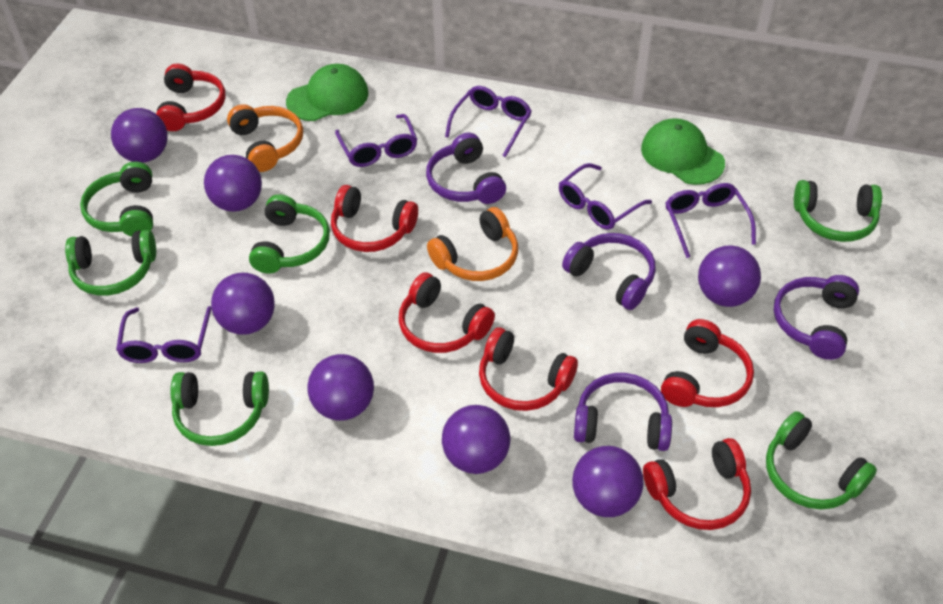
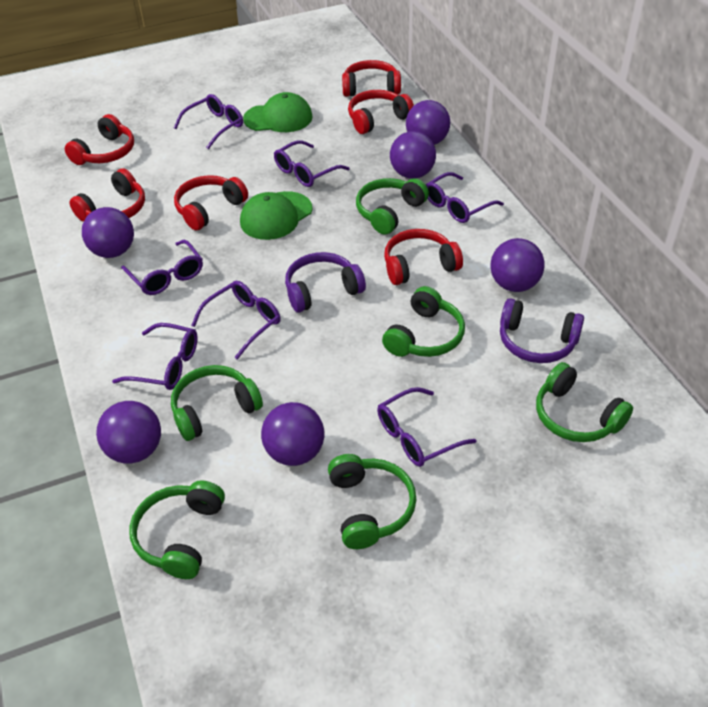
orange headphones: [227,104,303,172] [427,207,518,281] = 2 -> none = 0
purple ball: [111,108,168,163] [204,155,262,212] [211,273,275,335] [307,354,374,421] [442,405,510,474] [572,446,644,517] [698,245,761,307] = 7 -> [82,207,134,258] [96,401,161,464] [261,402,324,466] [390,131,436,179] [406,100,450,145] [491,238,545,292] = 6
purple glasses: [116,306,212,363] [335,114,417,167] [445,86,532,157] [559,163,652,230] [666,183,756,258] = 5 -> [112,323,198,390] [121,240,203,295] [174,94,243,149] [191,280,281,360] [274,140,350,187] [377,387,477,467] [425,172,504,223] = 7
purple headphones: [426,133,506,204] [562,233,656,310] [574,373,672,451] [774,275,859,360] = 4 -> [285,252,366,313] [500,298,584,363] = 2

